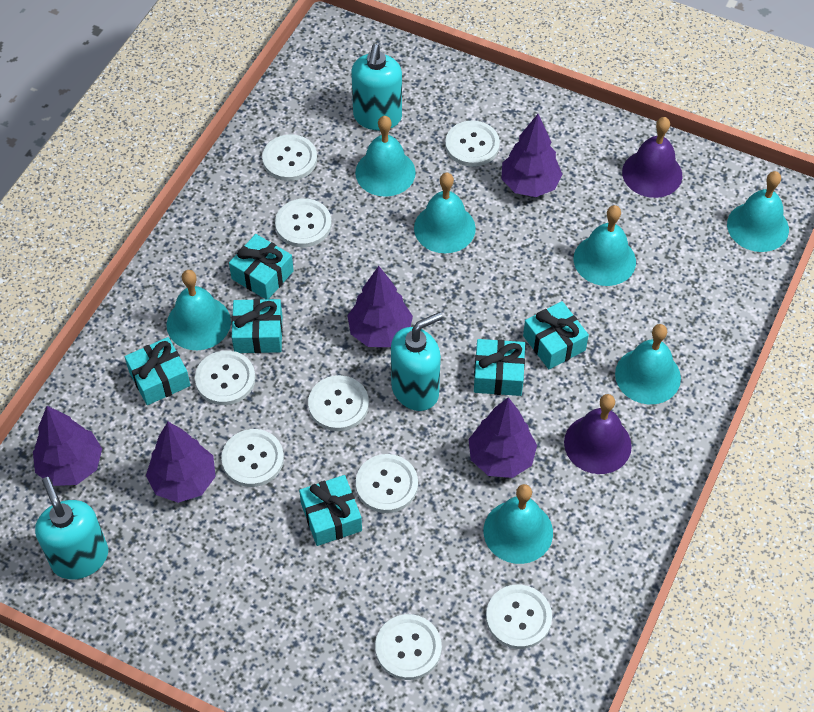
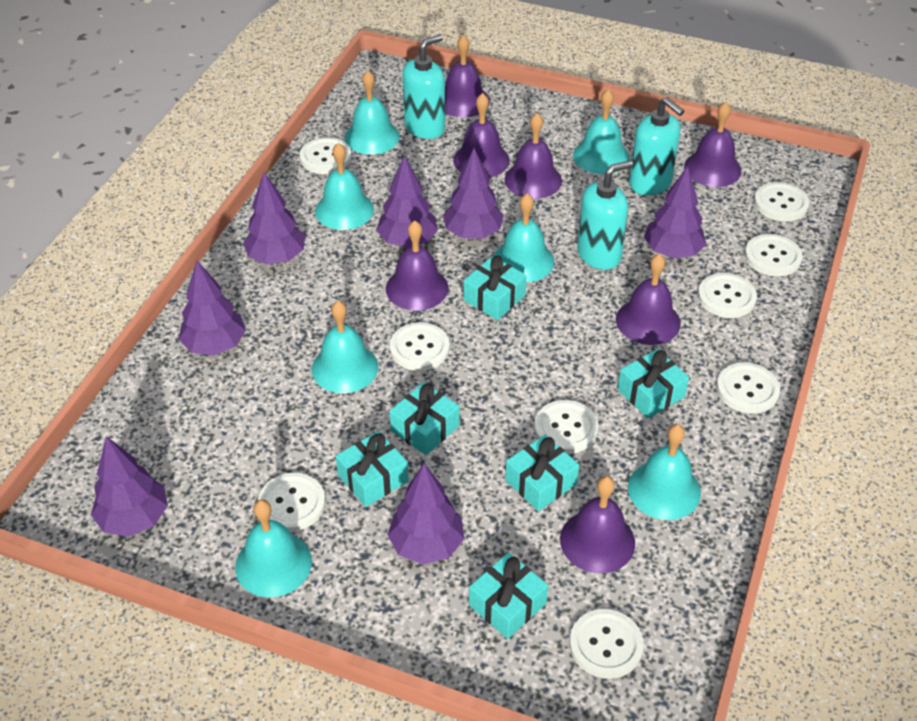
purple bell: [564,394,632,474] [622,117,682,198] = 2 -> [386,220,448,311] [445,35,490,118] [453,93,510,178] [505,113,562,199] [560,476,635,573] [616,254,680,345] [684,102,741,187] = 7
purple tree: [33,406,102,486] [146,422,216,503] [347,266,413,347] [468,397,537,478] [501,114,563,197] = 5 -> [91,436,168,537] [179,260,246,355] [243,172,305,264] [377,155,438,248] [388,464,464,564] [443,148,504,238] [644,166,706,258] = 7

